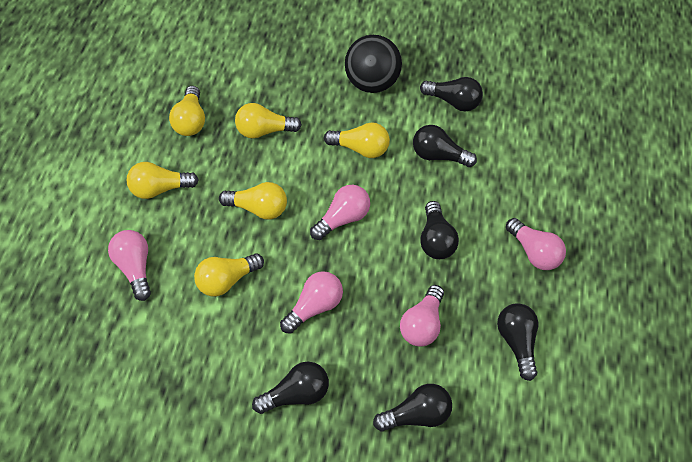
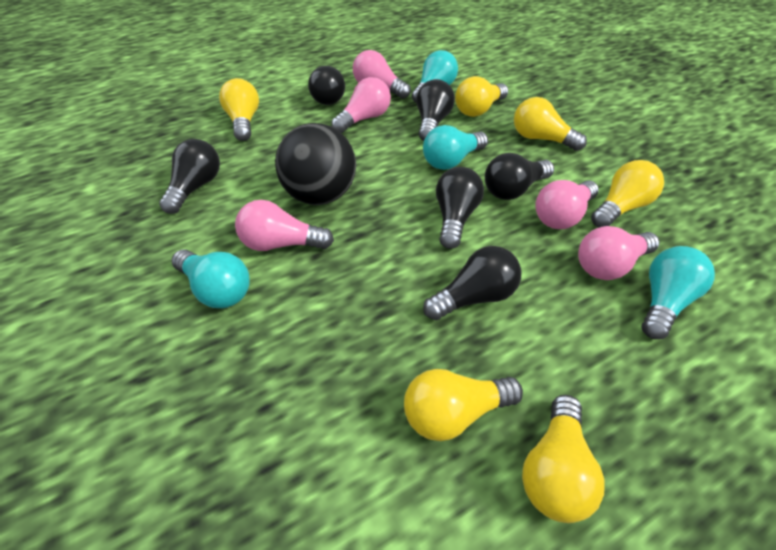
turquoise light bulb: none = 0 -> [171,249,250,308] [412,50,458,103] [423,125,488,170] [642,246,715,339] = 4

